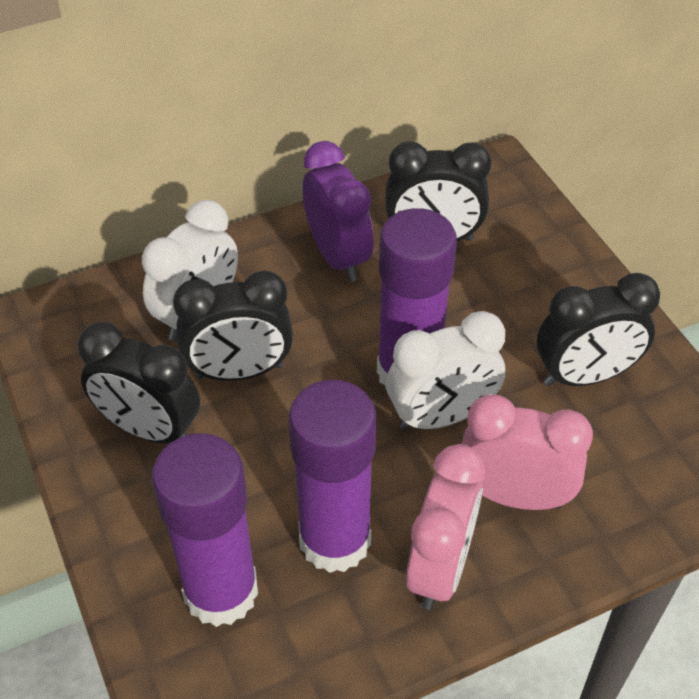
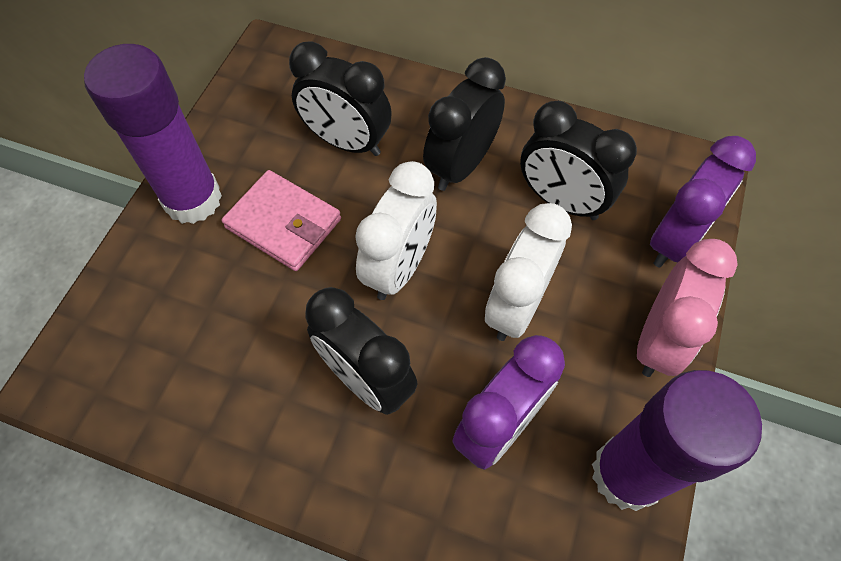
pink clock: [406,444,485,610] [462,394,593,510] = 2 -> [637,239,738,377] = 1
pink wallet: none = 0 -> [222,170,341,271] = 1
purple clock: [303,141,374,282] = 1 -> [452,335,565,470] [650,136,756,268] = 2
purple glue stick: [152,433,258,627] [289,380,376,573] [377,208,457,391] = 3 -> [84,44,222,224] [592,370,762,511] = 2

